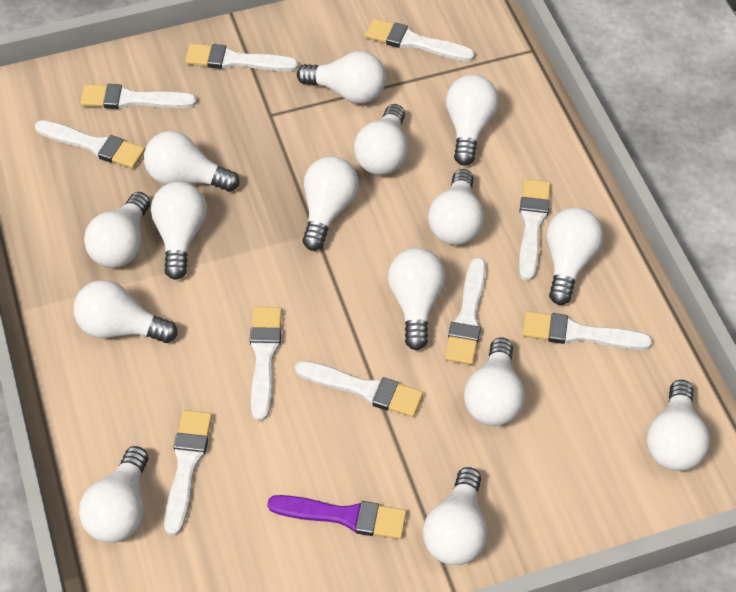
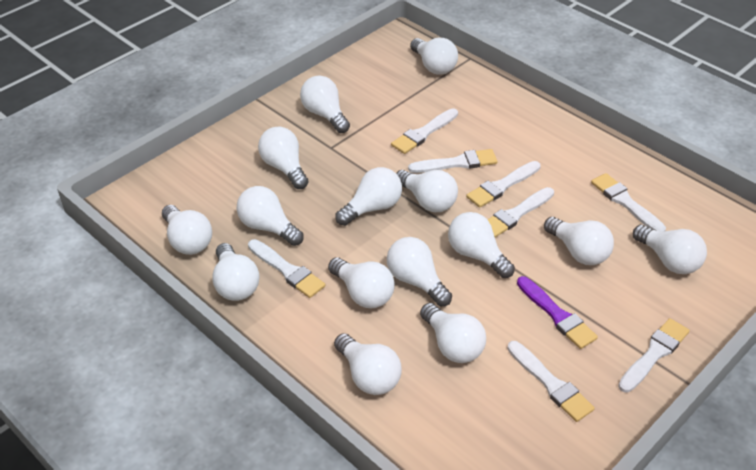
white brush: [35,120,145,168] [80,84,197,109] [164,410,212,536] [185,44,299,72] [250,307,282,421] [295,361,423,417] [365,19,475,61] [445,257,486,365] [519,179,551,281] [522,311,652,350] = 10 -> [248,239,325,298] [391,108,458,154] [408,149,498,173] [466,161,541,208] [487,187,554,238] [507,341,595,422] [591,173,666,231] [618,318,690,392] = 8

